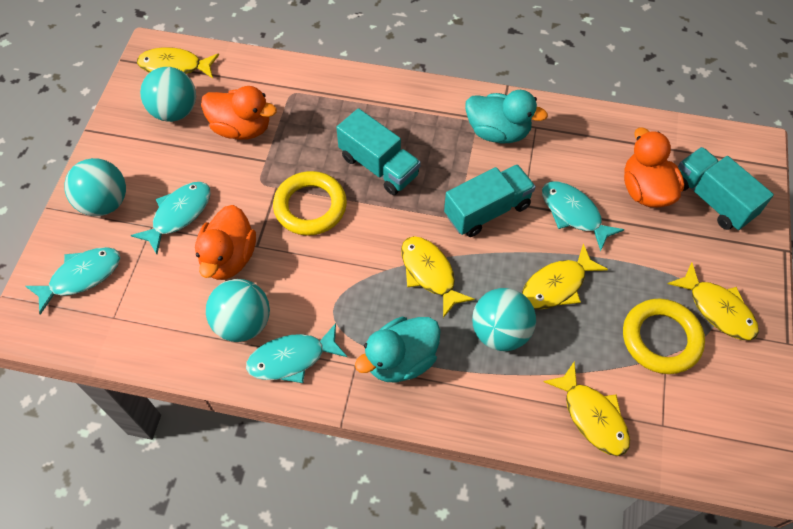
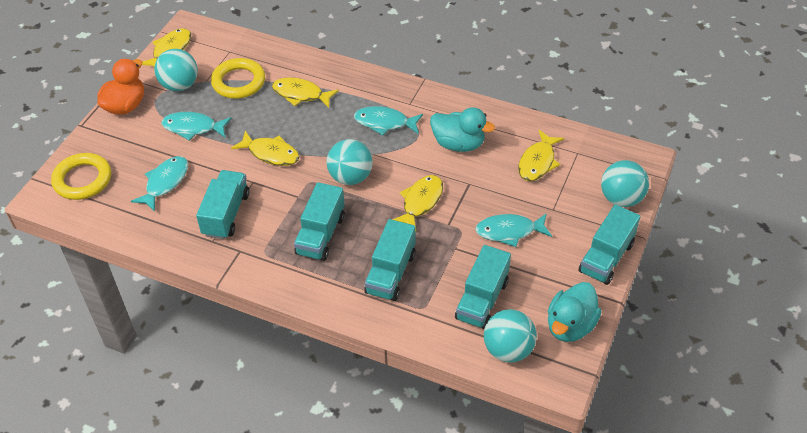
orange duck: [195,205,256,280] [201,86,277,140] [624,128,684,208] = 3 -> [97,59,144,115] = 1
turquoise truck: [336,108,421,195] [444,164,536,237] [678,147,774,230] = 3 -> [196,170,250,239] [294,182,345,261] [364,219,415,301] [455,245,511,329] [579,204,640,285] = 5

